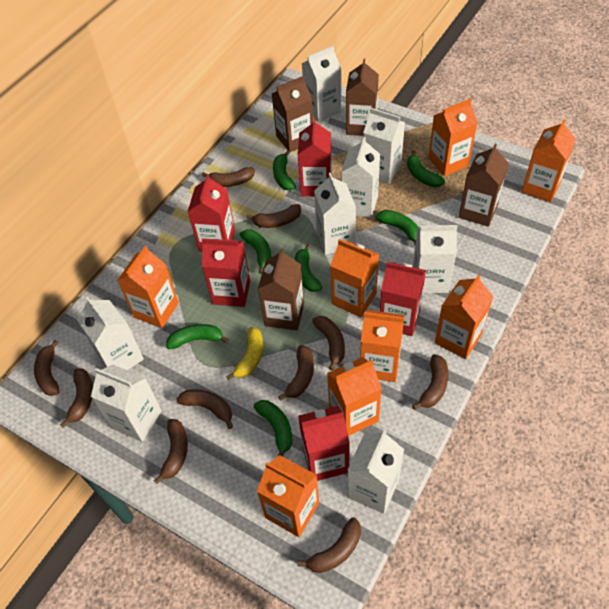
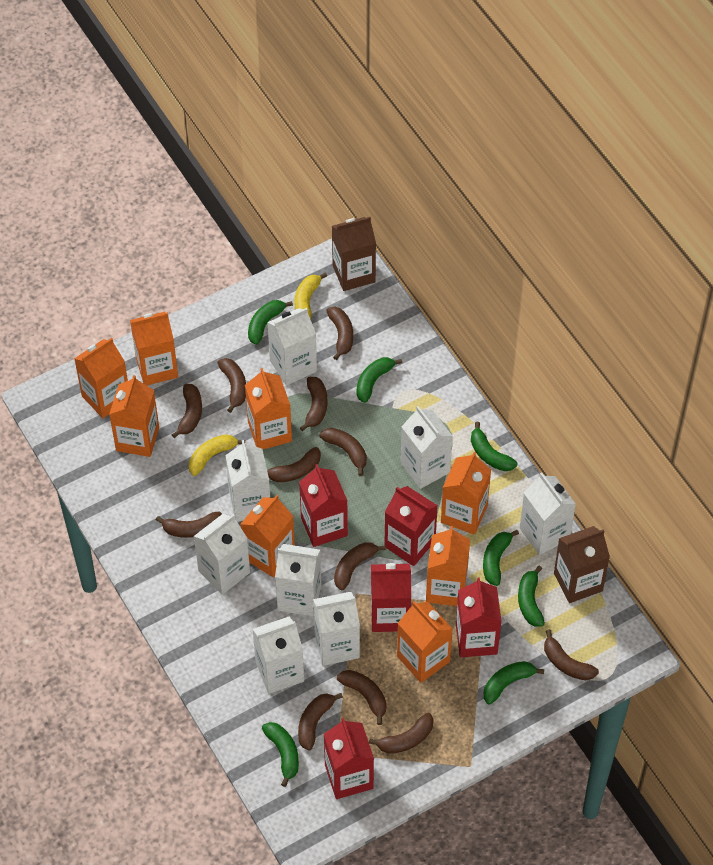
brown banana: [34,340,59,396] [60,368,93,428] [154,419,188,484] [176,389,233,429] [202,167,254,187] [246,204,301,228] [278,345,314,401] [298,517,361,573] [312,316,345,370] [412,354,449,410] = 10 -> [156,512,222,538] [172,384,202,438] [217,358,246,413] [267,447,321,482] [298,693,343,751] [300,377,328,431] [319,428,367,476] [326,307,353,360] [334,542,386,590] [337,670,387,725] [369,713,434,753] [544,629,599,680] = 12
brown carton: [258,249,304,331] [271,76,313,152] [346,59,379,136] [459,144,509,227] = 4 -> [332,217,376,291] [554,526,610,603] = 2
yellow banana: [226,327,263,380] = 1 -> [189,434,245,476] [295,272,327,320] = 2

